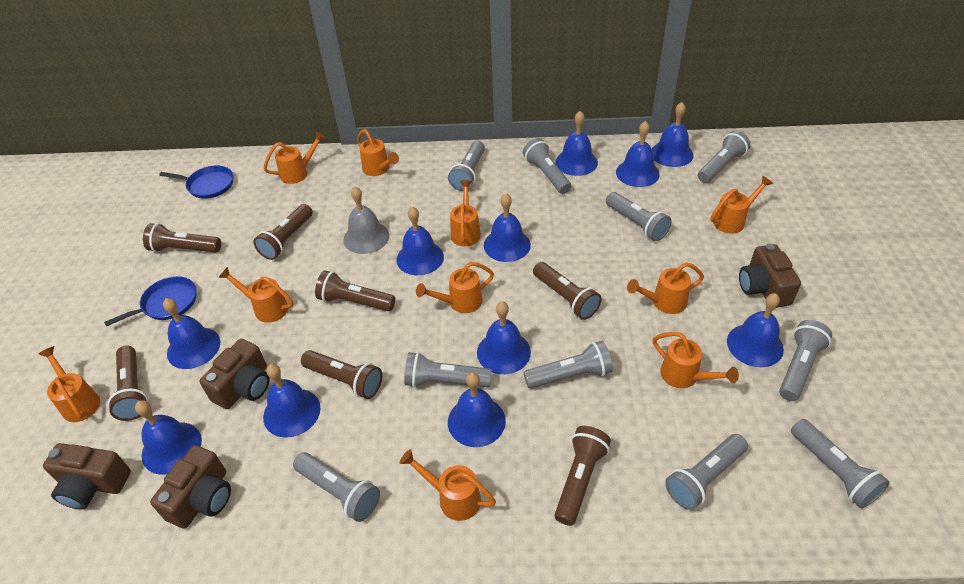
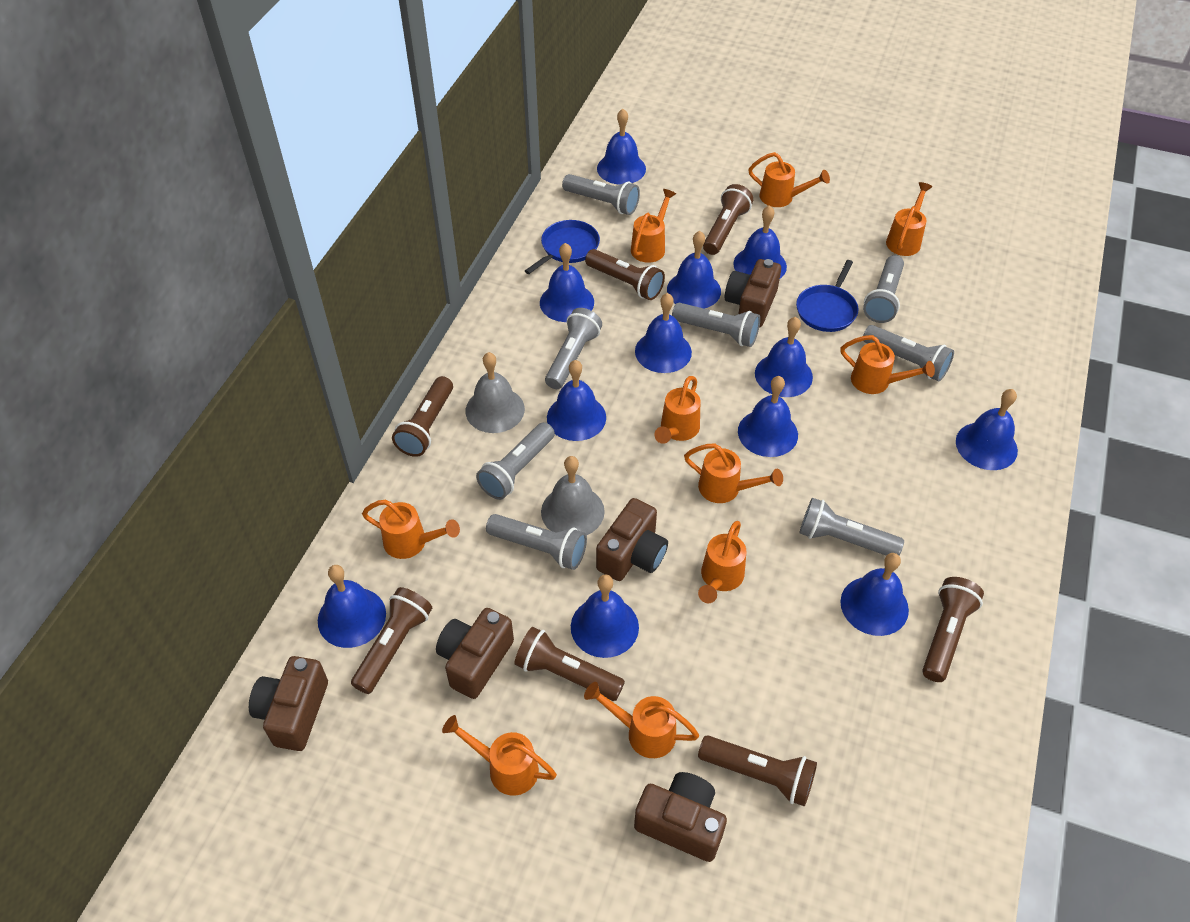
blue bell: [135,400,202,475] [163,298,220,369] [263,364,321,438] [396,207,444,275] [448,372,506,447] [477,302,531,374] [484,193,531,262] [555,111,598,176] [616,121,660,187] [652,102,694,167] [727,293,784,367] = 11 -> [318,565,386,648] [540,243,594,322] [547,360,606,441] [571,574,639,658] [597,109,646,185] [635,293,692,373] [667,231,721,309] [733,205,787,278] [738,376,798,457] [755,317,813,397] [840,553,909,636] [956,389,1018,470] = 12
brown camera: [43,443,131,510] [150,445,231,529] [200,339,270,409] [739,244,801,308] = 4 -> [249,656,328,751] [436,608,514,699] [596,498,668,581] [634,772,727,862] [725,259,781,328] = 5
grey bell: [343,187,389,254] = 1 -> [466,352,525,433] [541,456,605,535] = 2
grey flashlight: [293,452,380,522] [404,352,492,388] [448,141,485,191] [523,138,571,194] [524,341,613,389] [606,192,671,241] [665,434,748,510] [698,131,751,183] [779,320,832,401] [791,419,890,508] = 10 -> [476,422,555,500] [486,514,587,570] [545,308,602,389] [562,174,640,215] [672,303,760,347] [799,498,904,556] [863,255,904,323] [863,325,954,381] = 8

